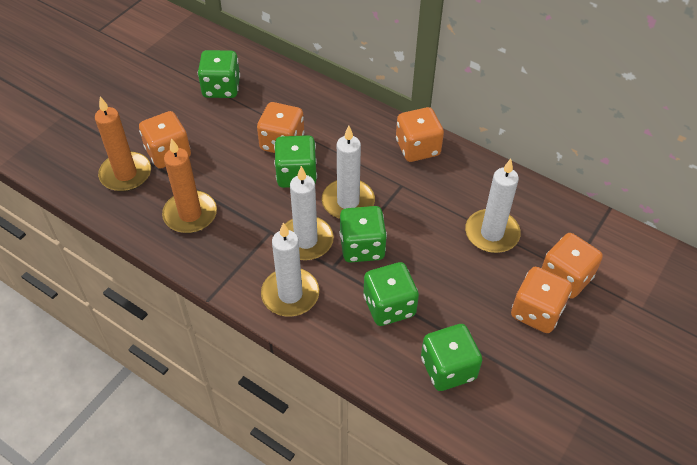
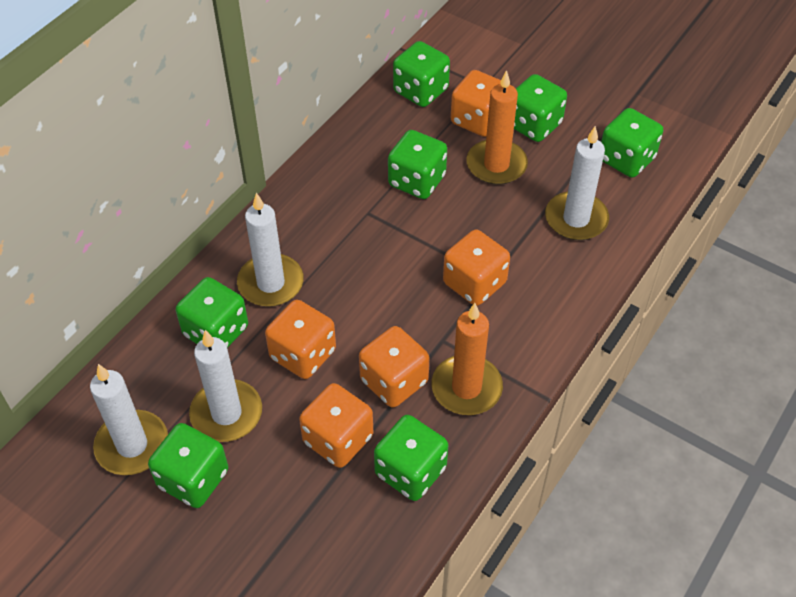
green dice: [198,50,240,98] [274,135,317,188] [340,206,387,263] [363,262,419,326] [421,324,482,391] = 5 -> [148,423,228,508] [176,277,248,348] [374,415,448,501] [388,130,447,199] [393,41,450,107] [514,74,567,142] [601,108,663,178] = 7

